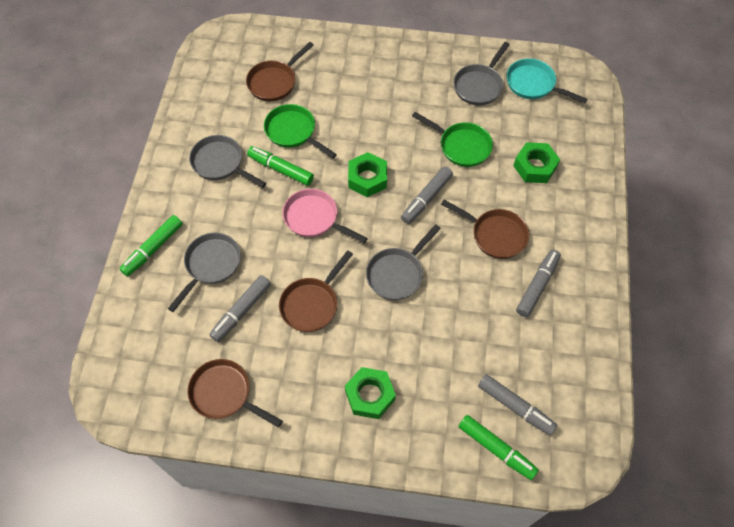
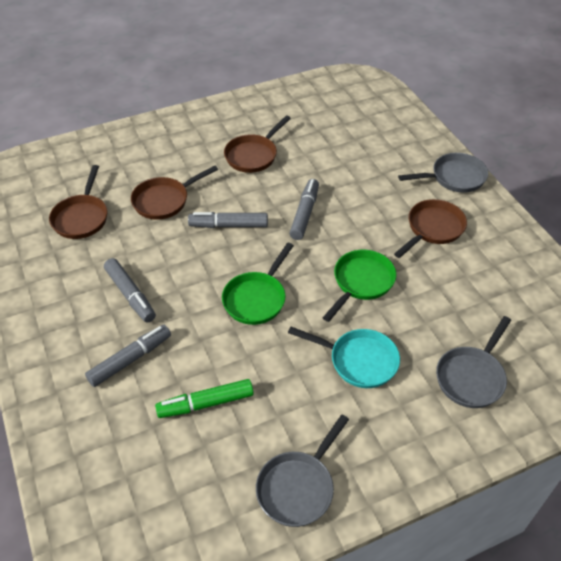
green marker: [119,215,183,276] [247,146,314,186] [458,415,539,480] = 3 -> [155,379,254,418] = 1
green nut: [345,367,396,419] [348,152,387,197] [513,142,560,183] = 3 -> none = 0
grey pan: [168,233,241,312] [189,135,266,188] [366,224,441,300] [453,42,510,105] = 4 -> [256,415,349,527] [398,153,488,193] [436,316,511,408] = 3
pink pan: [283,189,368,243] = 1 -> none = 0

